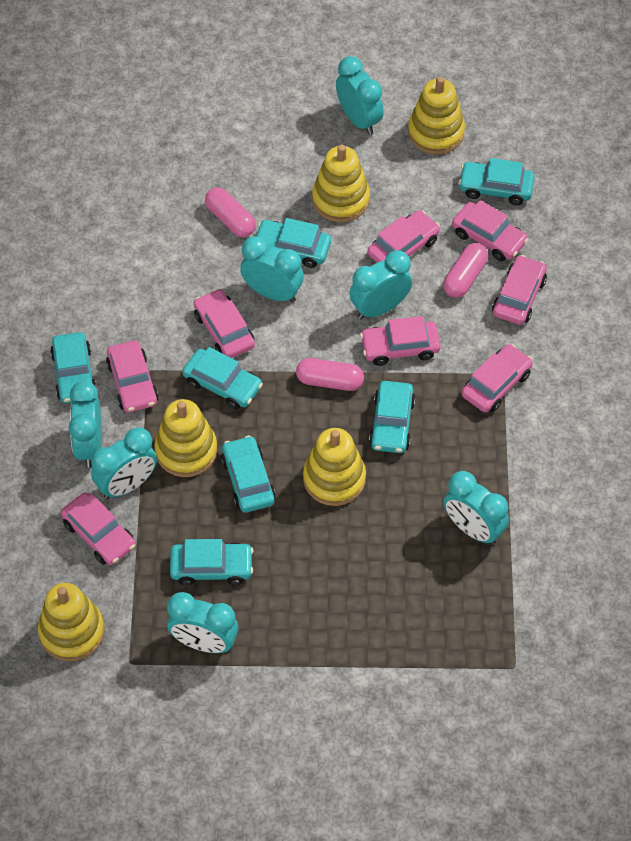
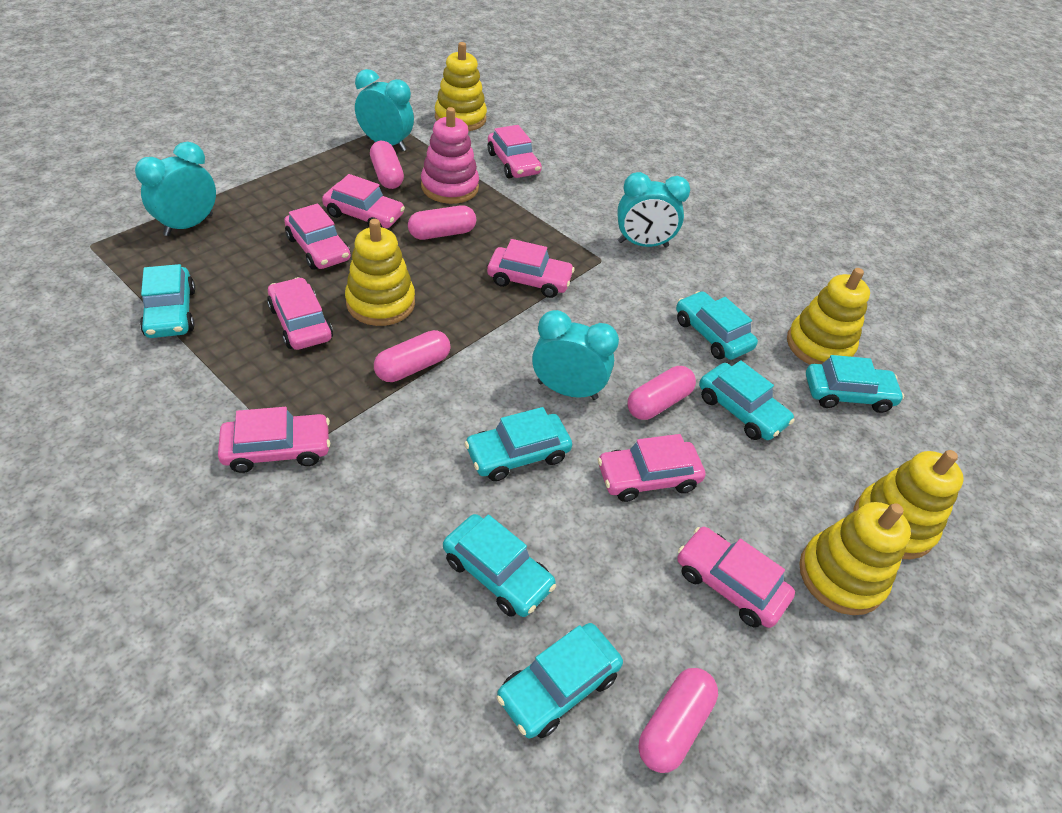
pink capsule: [205,187,256,237] [296,358,364,391] [443,243,488,298] = 3 -> [370,141,404,189] [374,330,451,382] [408,205,476,240] [628,366,696,420] [638,668,718,773] = 5
pink stacking toy: none = 0 -> [421,107,479,204] = 1
turquoise clock: [69,381,102,467] [91,427,157,499] [167,592,239,653] [240,236,304,303] [336,56,384,135] [349,250,412,319] [444,471,509,545] = 7 -> [135,142,216,236] [355,69,414,151] [532,310,619,400] [617,172,690,247] = 4

